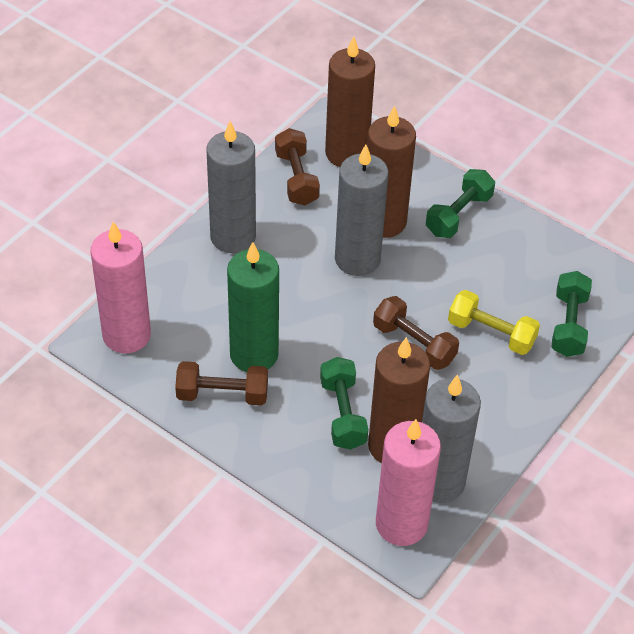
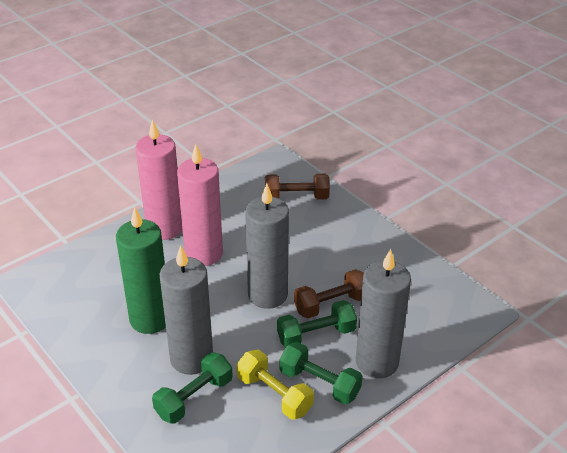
brown candle: [325,36,375,167] [367,106,416,238] [368,337,430,463] = 3 -> none = 0
brown dumbbell: [175,361,268,405] [275,128,320,205] [373,296,459,370] = 3 -> [265,174,330,199] [294,269,364,318] = 2

